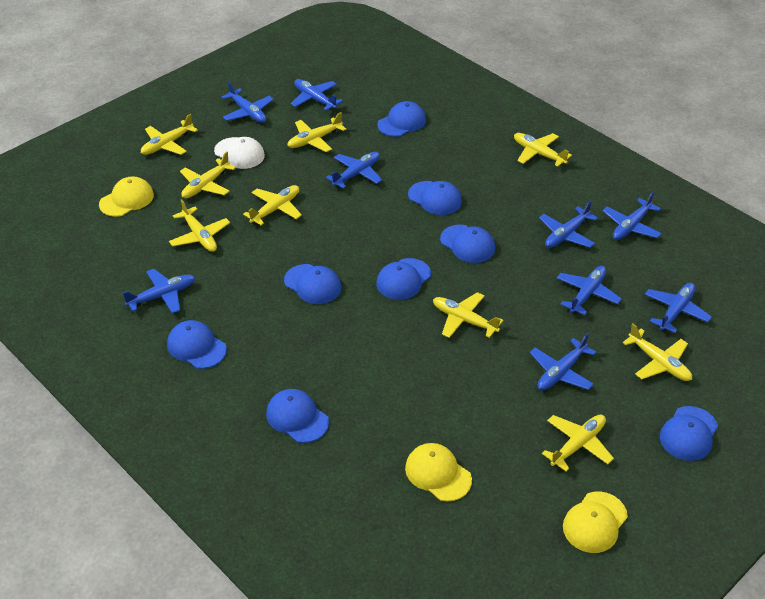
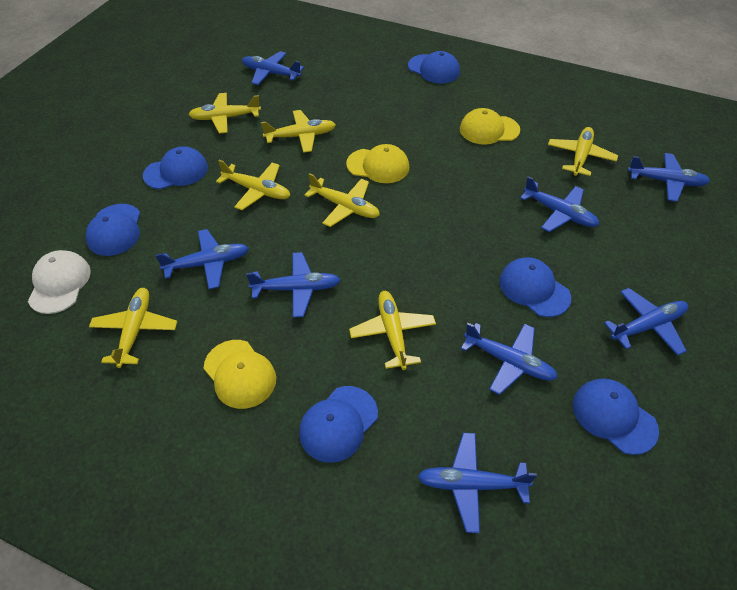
blue cap: [167,320,227,369] [266,389,329,443] [284,264,341,304] [376,258,431,300] [377,101,426,137] [408,181,462,215] [440,224,495,263] [660,406,718,461] = 8 -> [85,204,140,256] [143,146,208,189] [299,386,378,463] [408,51,460,83] [499,257,571,317] [573,378,659,455] = 6
blue plane: [123,269,195,314] [222,82,273,123] [291,79,343,111] [326,152,382,189] [530,333,596,390] [539,201,598,248] [557,266,622,315] [603,192,662,240] [645,283,712,333] = 9 -> [155,229,249,289] [242,51,304,85] [246,252,341,318] [417,433,537,533] [461,323,558,395] [520,176,599,232] [604,288,688,356] [627,153,710,202] = 8
yellow plane: [141,114,198,155] [169,200,230,252] [180,152,236,198] [243,185,302,225] [287,112,346,152] [433,292,503,338] [514,133,572,167] [542,415,614,471] [623,323,692,381] = 9 -> [89,288,178,368] [188,93,261,134] [216,160,290,210] [261,110,336,153] [304,173,380,227] [349,291,436,370] [548,127,618,176] = 7

